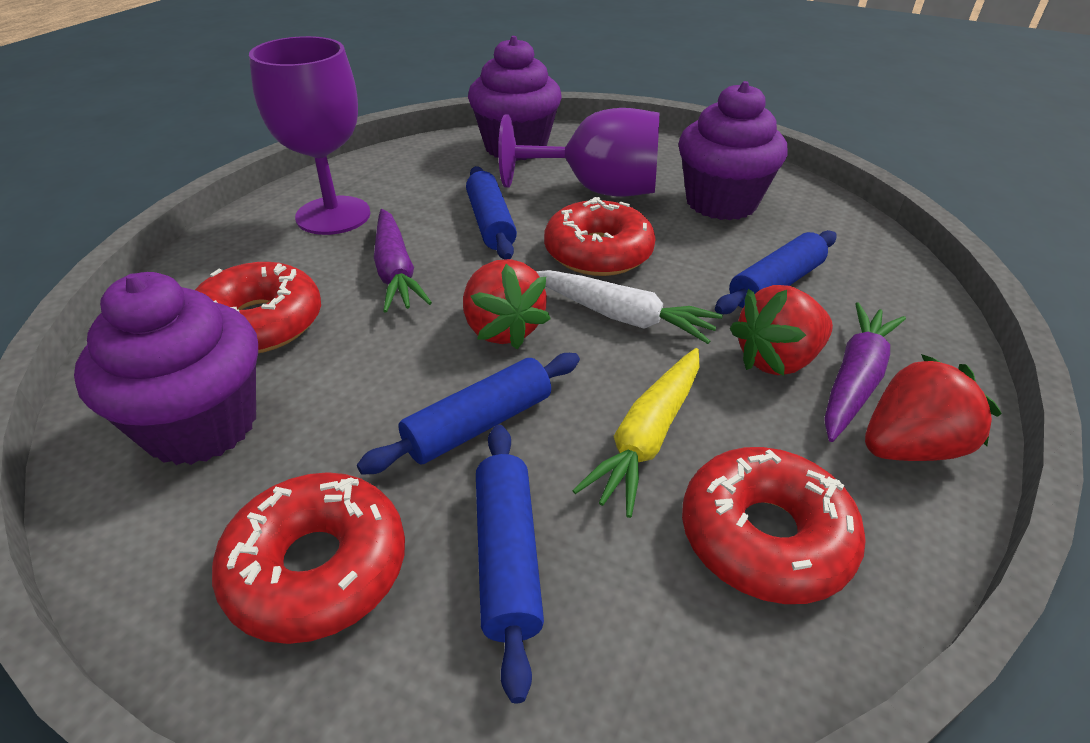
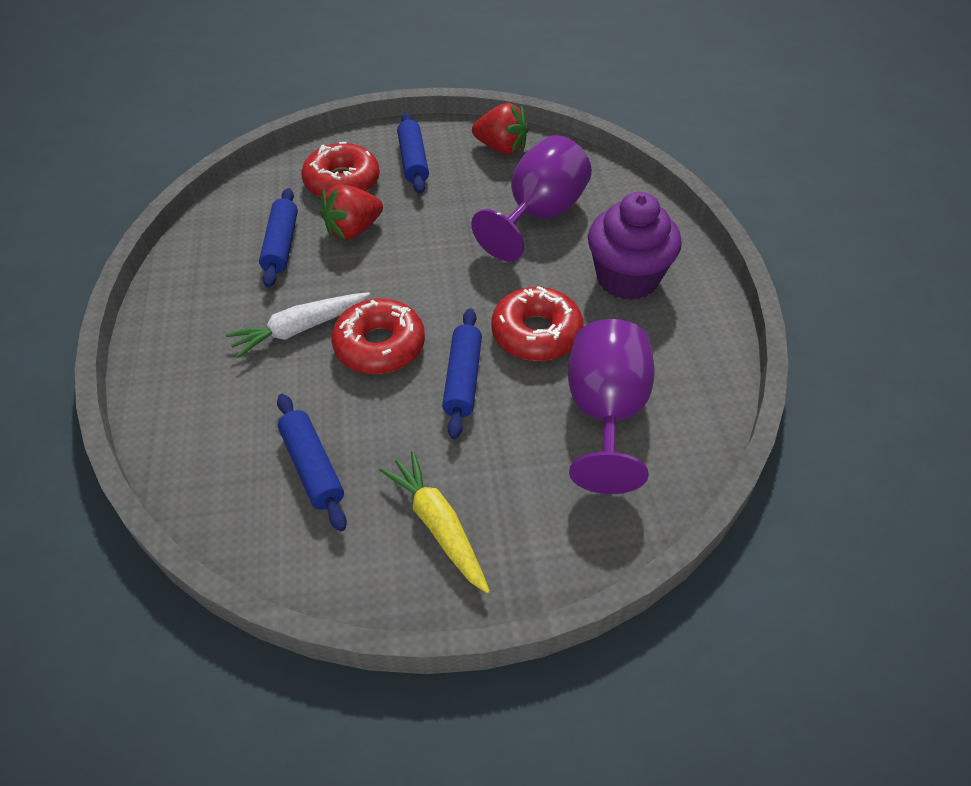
purple carrot: [374,209,432,313] [824,302,906,442] = 2 -> none = 0
purple cupcake: [74,272,258,465] [468,36,562,161] [679,81,788,220] = 3 -> [588,192,682,300] = 1
red donut: [195,262,321,353] [212,472,405,644] [544,197,656,276] [682,447,866,604] = 4 -> [301,142,380,197] [331,298,425,374] [491,286,583,361] = 3
red strawberry: [463,259,551,349] [730,285,833,376] [865,354,1002,461] = 3 -> [320,184,383,240] [472,103,529,155] = 2

